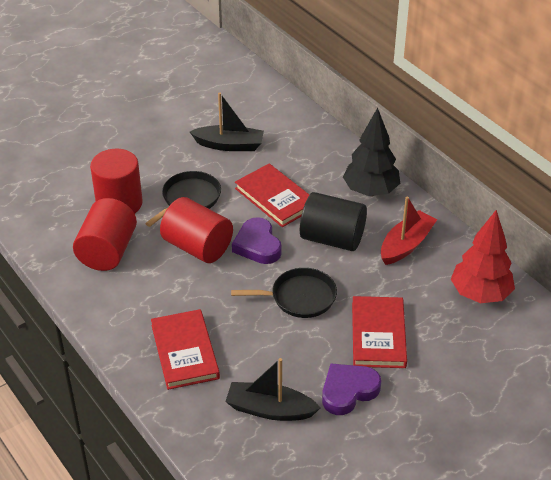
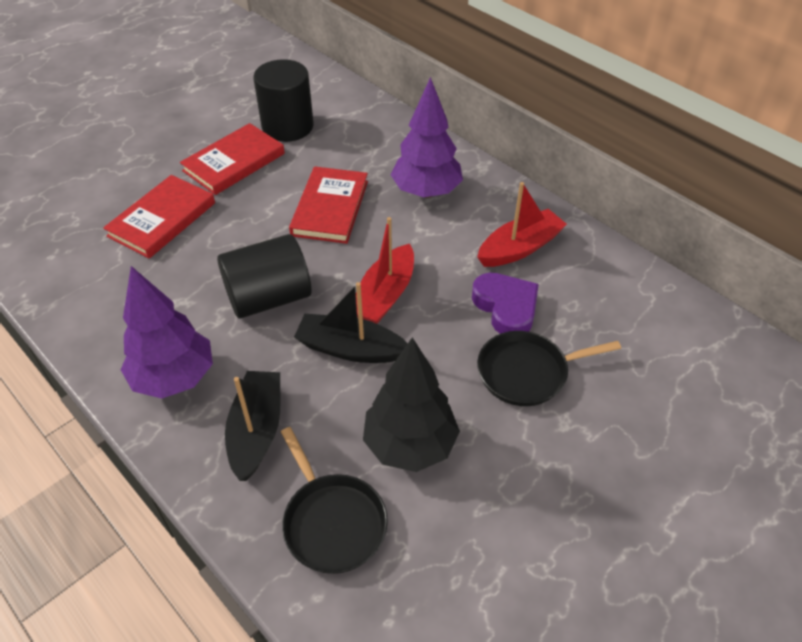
black cylinder: [300,192,367,251] = 1 -> [217,234,312,319] [253,59,314,142] = 2
purple heart: [232,217,282,264] [322,363,381,415] = 2 -> [472,273,539,334] = 1
purple tree: none = 0 -> [121,266,213,398] [391,77,463,198] = 2
red boat: [381,197,438,265] = 1 -> [356,217,414,324] [477,182,567,267] = 2
red cylinder: [73,198,137,271] [90,149,143,213] [160,197,233,263] = 3 -> none = 0
red tree: [451,210,515,303] = 1 -> none = 0

